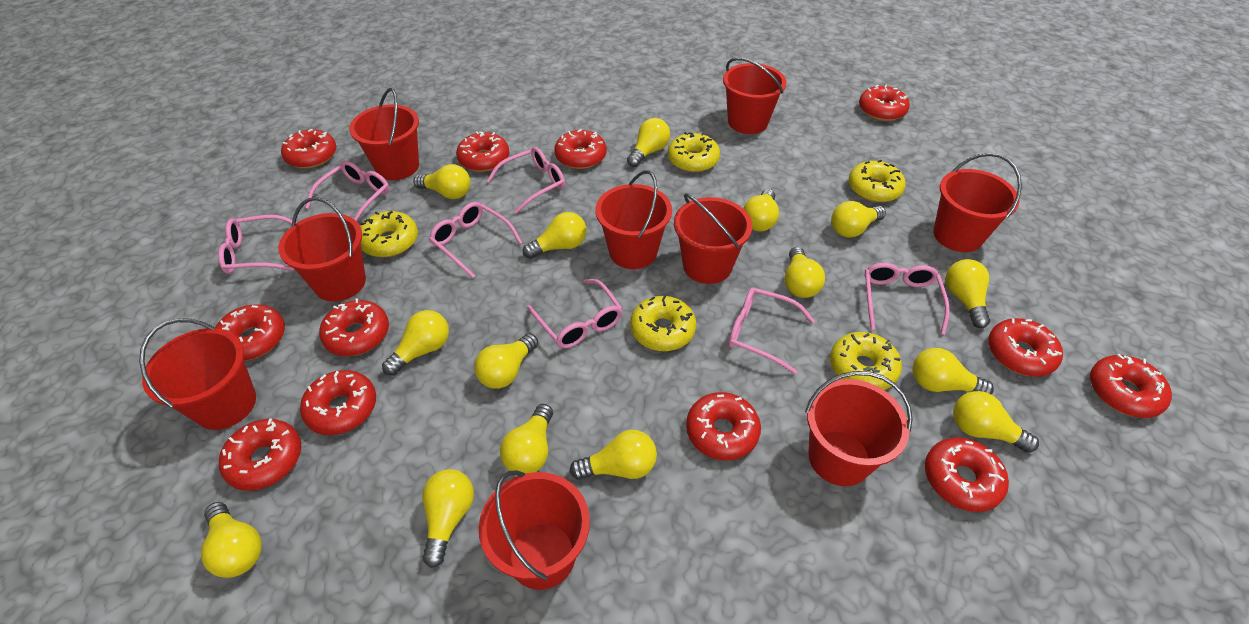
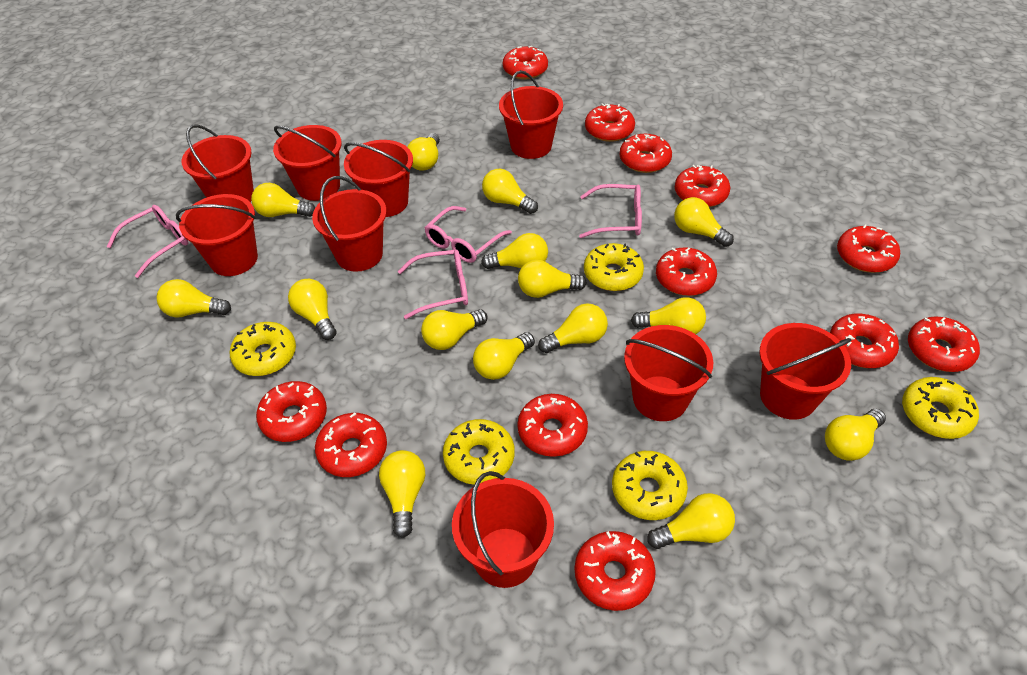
pink glasses: [218,215,297,274] [305,161,390,221] [429,202,522,278] [487,147,565,214] [527,279,623,349] [728,287,815,374] [864,263,950,335] = 7 -> [107,205,188,278] [398,249,468,319] [424,206,512,263] [579,184,642,238] = 4

